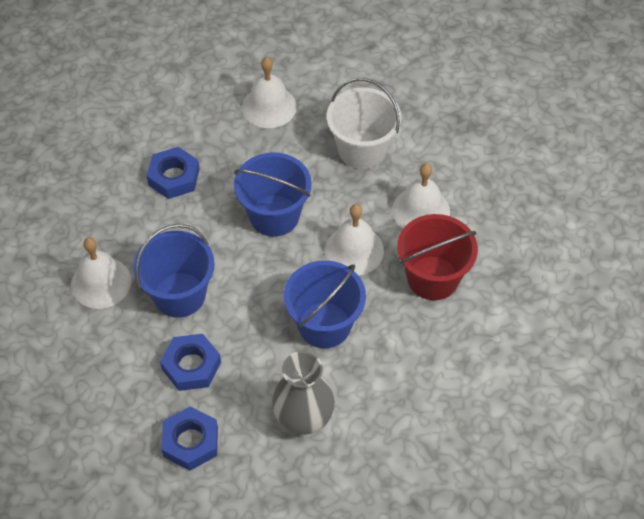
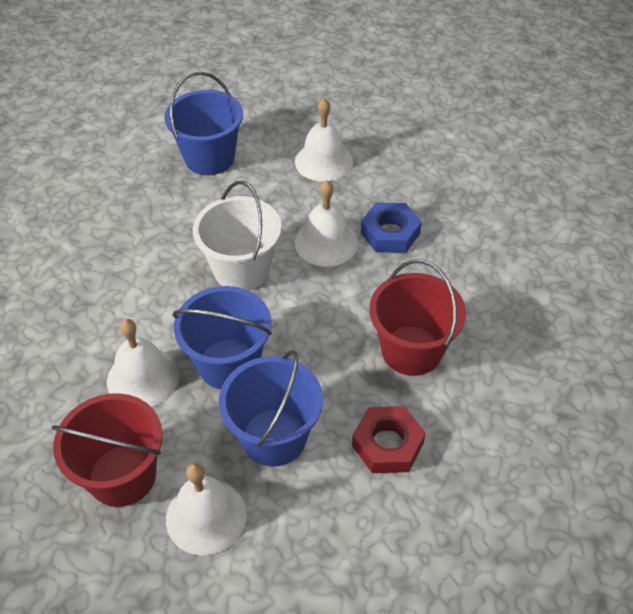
blue nut: [147,147,200,199] [160,334,221,391] [161,406,218,471] = 3 -> [361,202,422,253] = 1
grey vase: [272,351,335,435] = 1 -> none = 0
red bucket: [397,214,478,300] = 1 -> [52,393,163,507] [369,260,466,376] = 2
red nut: none = 0 -> [352,406,426,473] = 1

